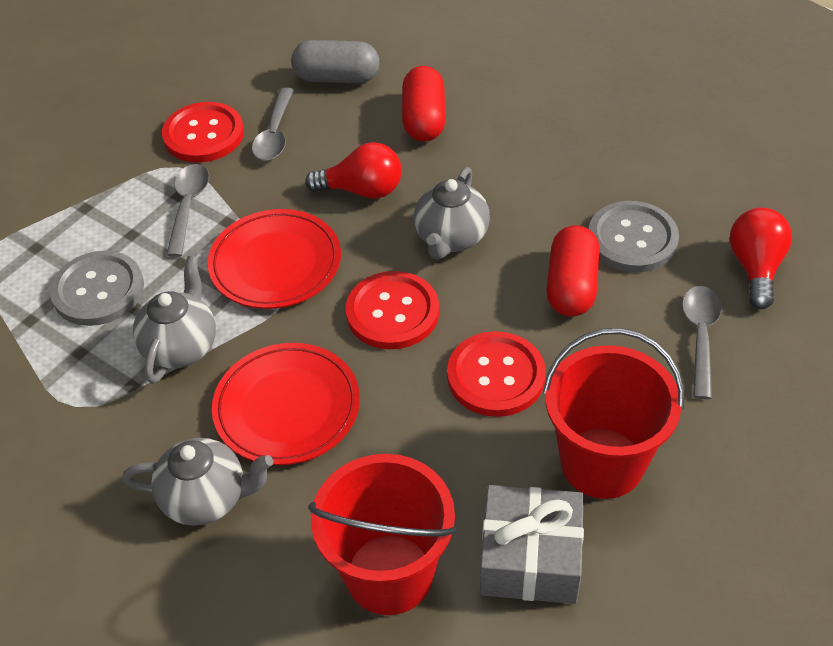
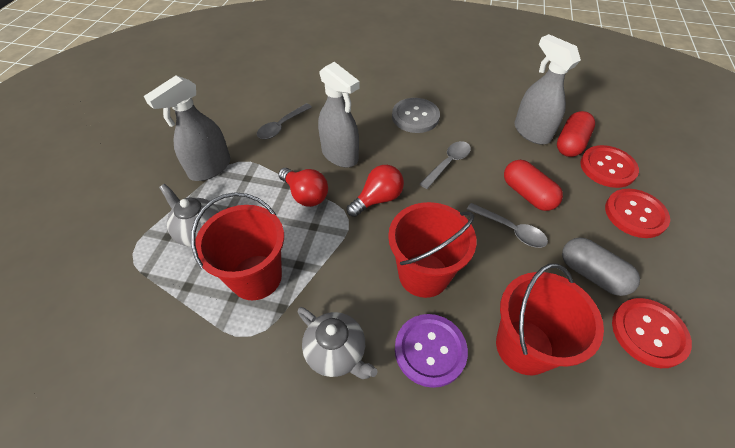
grey button: [50,250,144,326] [589,201,679,272] = 2 -> [392,98,440,133] = 1
grey gift: [480,485,584,604] = 1 -> none = 0
grey spray bottle: none = 0 -> [144,75,230,181] [318,62,360,167] [514,34,581,144] = 3
grey teapot: [122,438,273,526] [133,256,216,384] [414,167,490,259] = 3 -> [159,184,220,247] [298,307,378,379] = 2
purple button: none = 0 -> [395,314,468,388] = 1
red bucket: [308,454,456,615] [543,328,684,499] = 2 -> [191,192,284,300] [388,202,477,298] [496,263,604,375] = 3
red plate: [208,209,341,309] [212,343,360,465] = 2 -> none = 0

